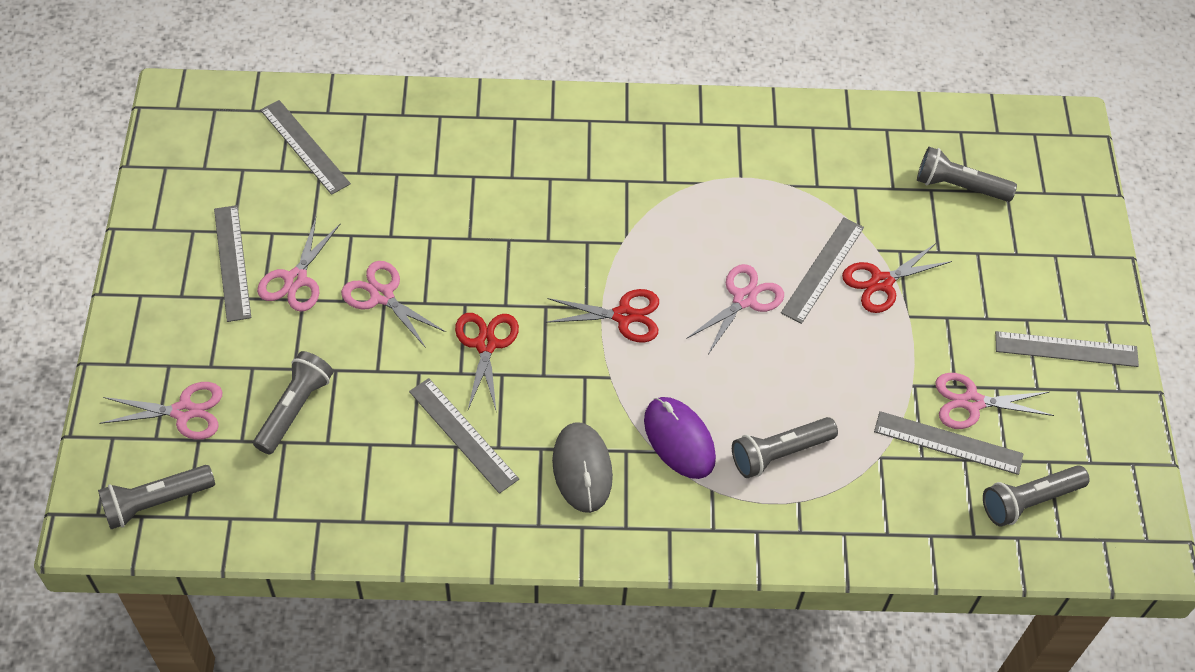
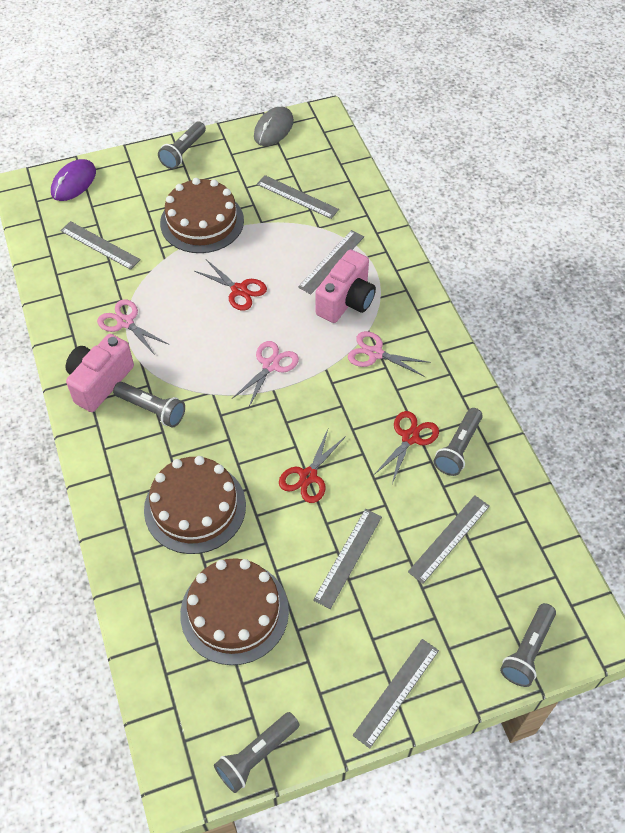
brown cake: none = 0 -> [144,456,246,554] [160,178,244,253] [180,558,289,665] = 3
pink camera: none = 0 -> [66,334,134,412] [315,249,376,323] = 2
pink scissors: [99,382,222,440] [257,218,340,312] [341,261,446,348] [686,264,784,354] [936,373,1054,429] = 5 -> [97,299,170,355] [232,341,299,408] [348,331,431,377] = 3

